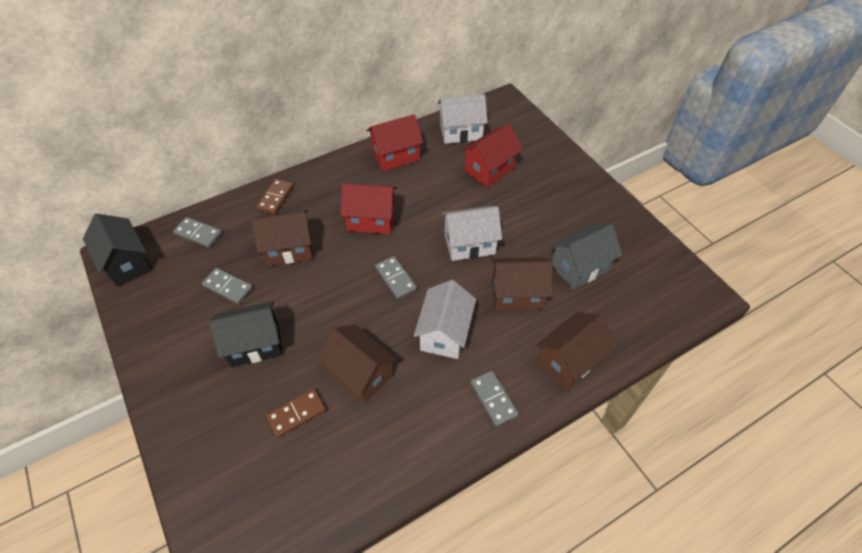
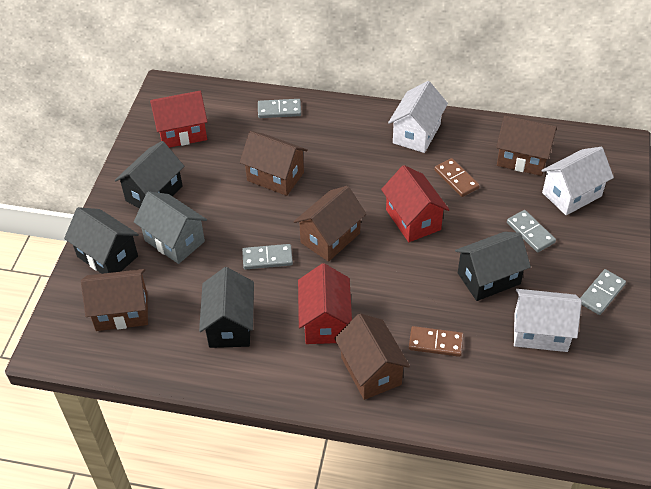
black house: [83,213,152,286] [209,301,283,367] = 2 -> [64,207,139,274] [115,141,184,208] [199,267,254,348] [455,232,531,301] = 4
brown house: [251,210,313,266] [317,325,397,404] [491,257,553,311] [537,312,616,390] = 4 -> [81,269,148,331] [240,131,308,196] [294,186,366,262] [334,314,410,400] [496,116,557,176] = 5

